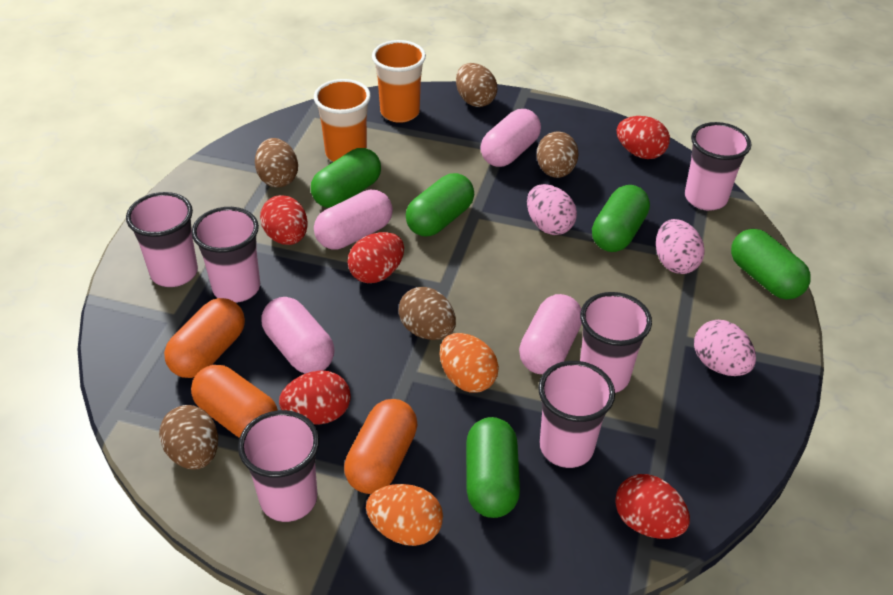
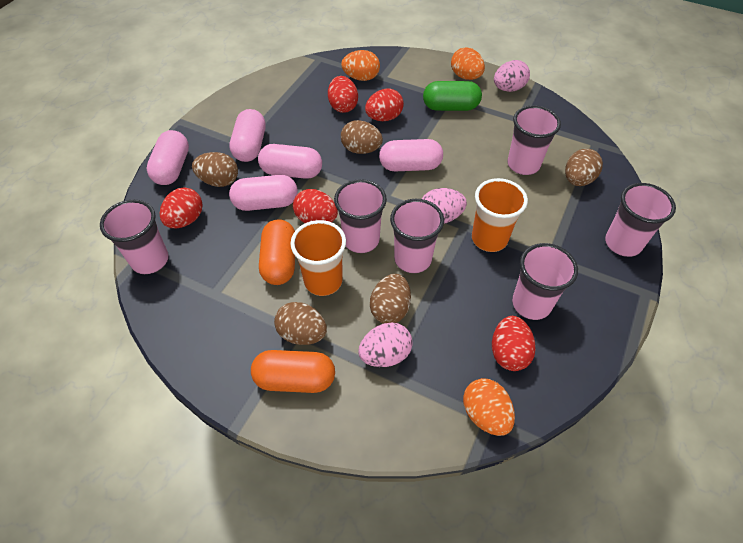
green capsule: [311,148,381,208] [406,173,474,236] [466,417,520,518] [592,185,650,252] [731,229,811,299] = 5 -> [423,81,482,111] = 1
orange capsule: [164,298,245,378] [191,365,278,438] [344,399,418,494] = 3 -> [251,350,335,393] [259,219,295,285] = 2
orange egg: [366,484,443,546] [440,333,499,393] = 2 -> [341,50,380,81] [451,47,485,80] [463,378,515,436] = 3
pink capsule: [261,297,334,374] [314,190,393,250] [480,109,541,167] [519,294,582,374] = 4 -> [146,130,189,185] [229,109,266,162] [229,175,298,211] [258,144,322,179] [379,139,443,171] = 5

